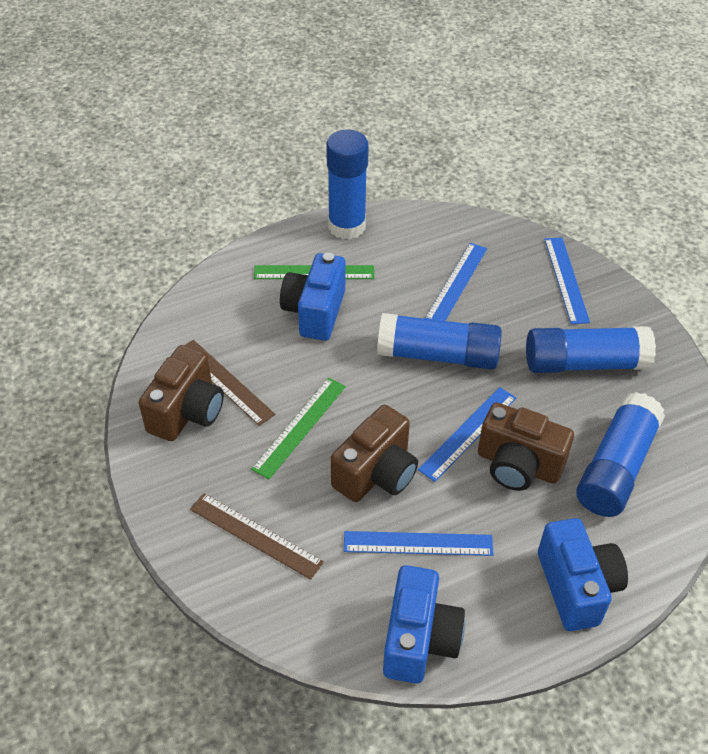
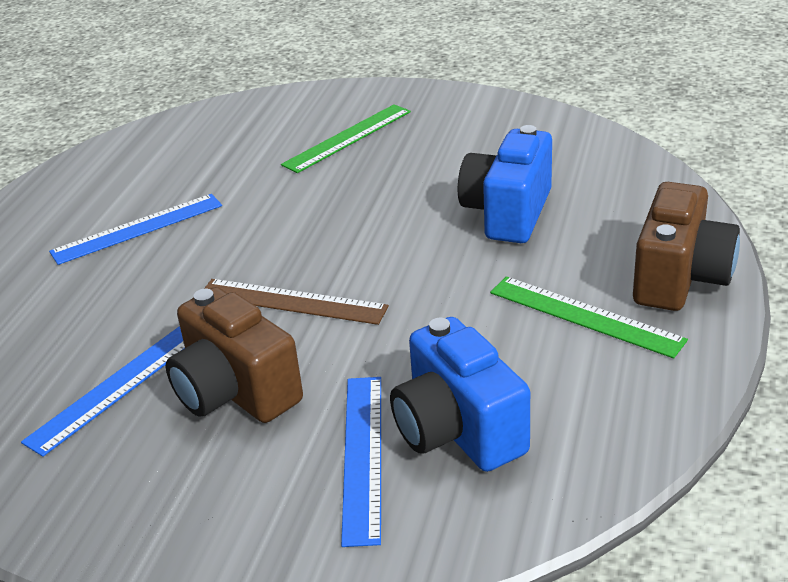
blue camera: [280,253,345,341] [383,565,465,684] [538,518,628,631] = 3 -> [390,317,530,472] [458,125,552,243] = 2
blue glue stick: [326,130,369,240] [377,313,502,369] [526,326,656,373] [576,392,665,517] = 4 -> none = 0
blue ruler: [344,531,494,556] [418,387,516,482] [425,243,487,321] [544,238,590,324] = 4 -> [21,326,185,457] [49,194,222,265] [341,377,381,547] = 3
brown camera: [139,345,224,441] [331,405,418,502] [478,402,574,491] = 3 -> [166,287,303,423] [633,182,740,311] = 2
brown ruler: [185,340,275,426] [190,493,324,580] = 2 -> [204,279,389,325] = 1

